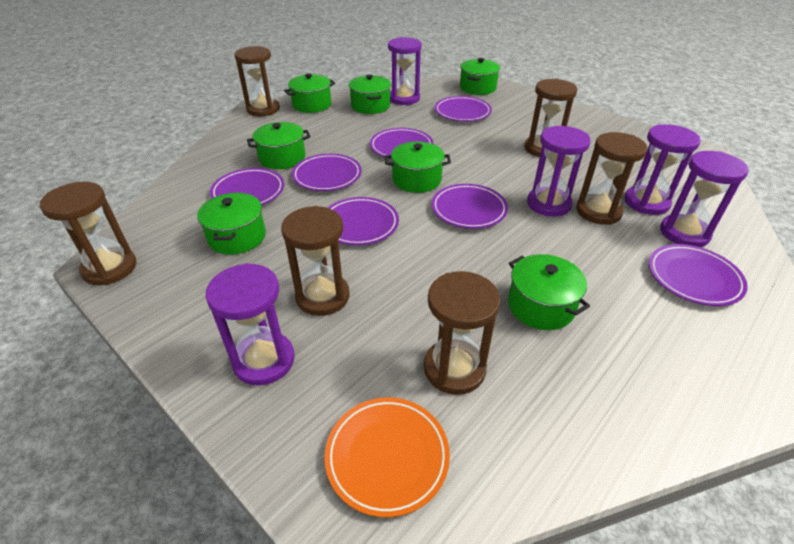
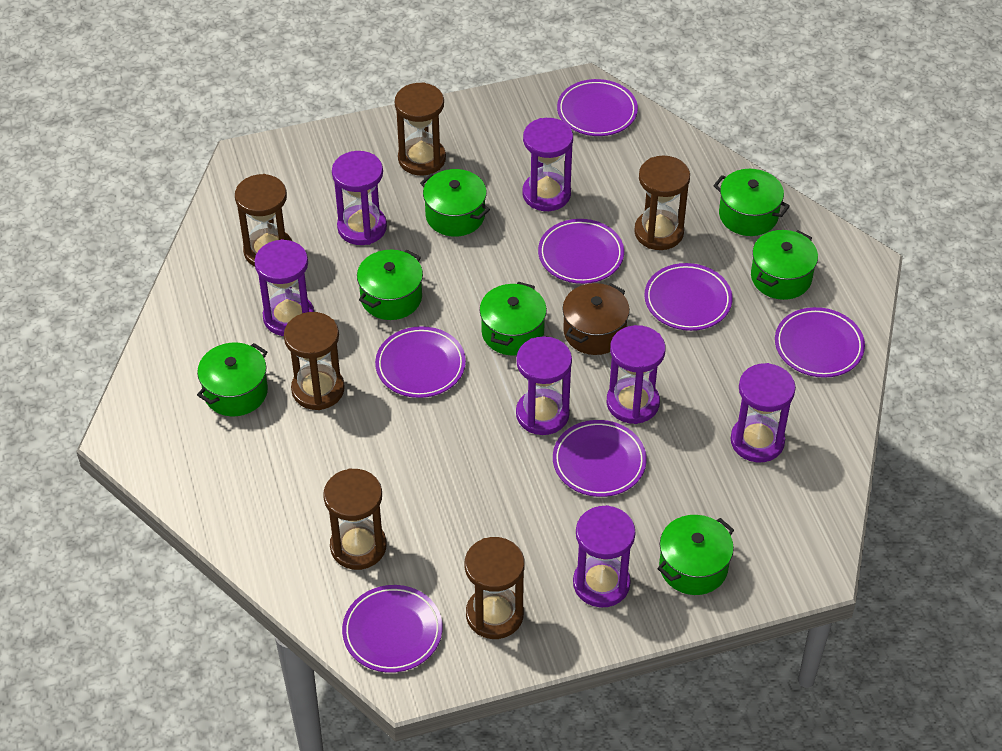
brown pot: none = 0 -> [563,283,630,355] = 1
orange plate: [324,397,450,517] = 1 -> none = 0
purple hourglass: [205,263,295,386] [388,37,422,105] [527,126,591,217] [624,124,701,215] [660,151,749,247] = 5 -> [254,239,314,336] [332,151,387,245] [516,336,572,435] [522,118,573,211] [573,505,635,607] [607,325,666,424] [731,363,796,462] = 7

